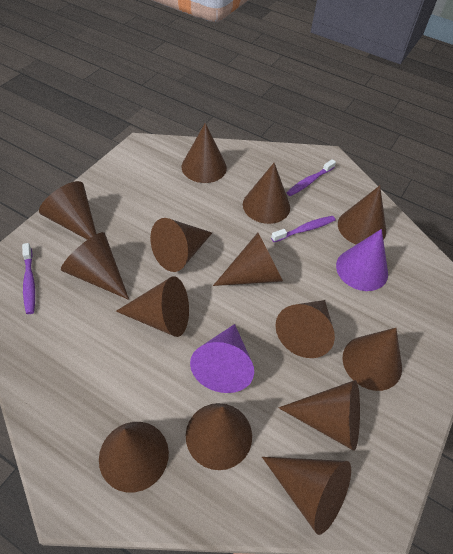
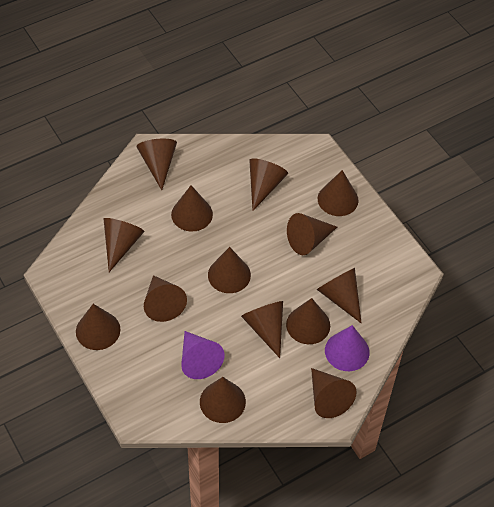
purple toothbrush: [22,243,35,314] [271,216,335,242] [286,159,336,196] = 3 -> none = 0

